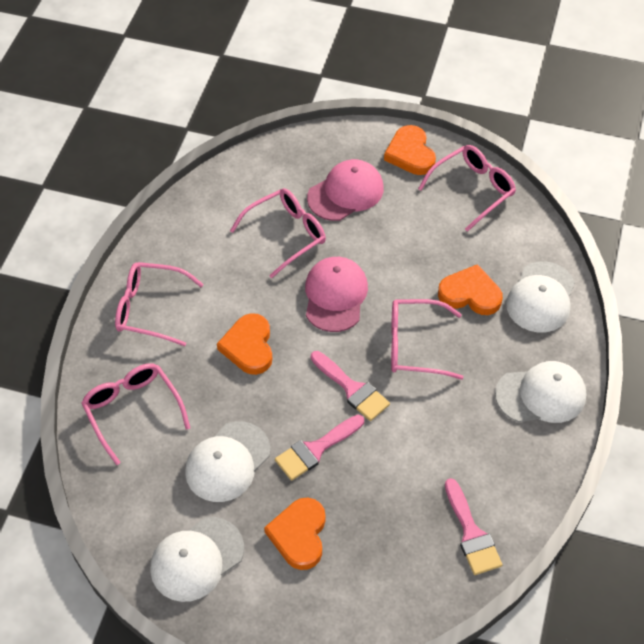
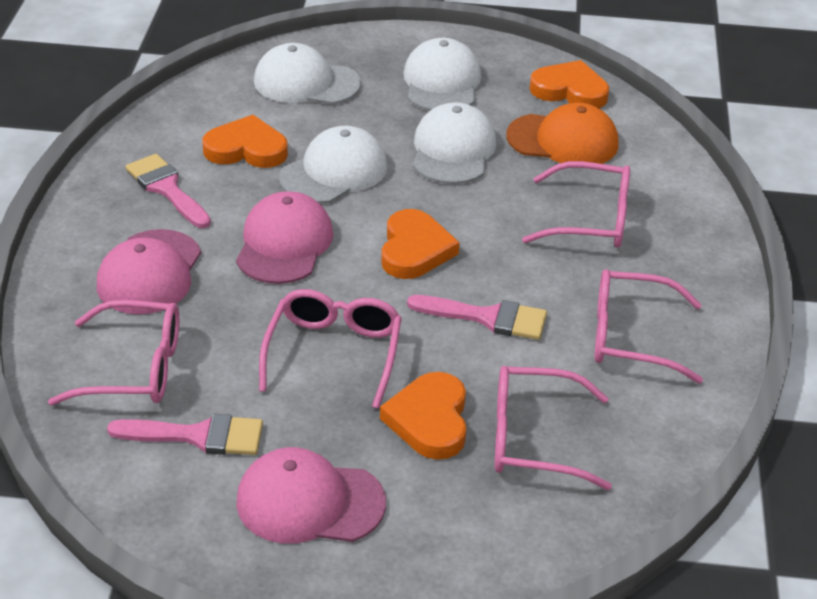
orange cap: none = 0 -> [506,103,619,164] = 1
pink cap: [305,257,368,332] [307,159,384,221] = 2 -> [97,229,201,314] [236,191,333,284] [236,447,386,544] = 3

